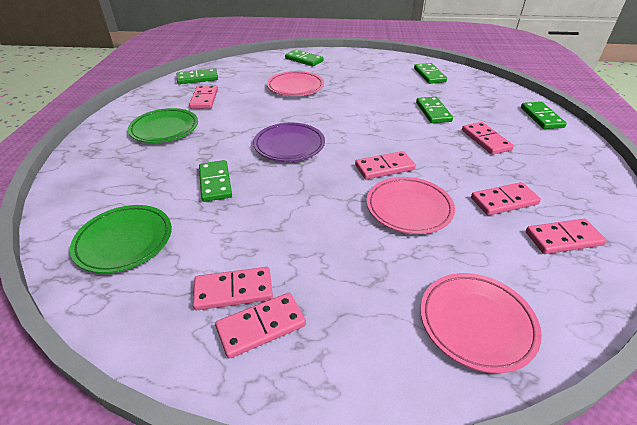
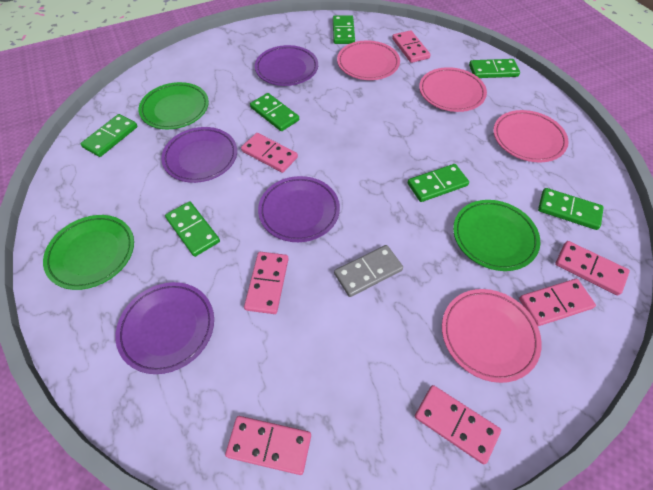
green domino: [177,69,218,84] [199,160,232,202] [285,50,324,66] [414,63,447,84] [416,97,453,123] [521,102,567,129] = 6 -> [81,114,138,157] [165,201,220,257] [250,93,299,131] [333,15,355,44] [408,164,469,202] [469,59,520,78] [538,188,604,230] = 7
green plate: [70,205,172,273] [128,108,198,143] = 2 -> [43,215,134,290] [139,82,209,129] [453,200,540,271] = 3
grey domino: none = 0 -> [334,245,403,297] = 1
pink plate: [267,71,324,96] [367,177,455,234] [420,273,542,373] = 3 -> [337,40,400,80] [419,67,487,112] [442,289,542,383] [493,110,569,162] = 4
purple plate: [253,123,325,161] = 1 -> [115,282,214,374] [161,127,237,183] [255,45,318,86] [258,176,340,242] = 4

